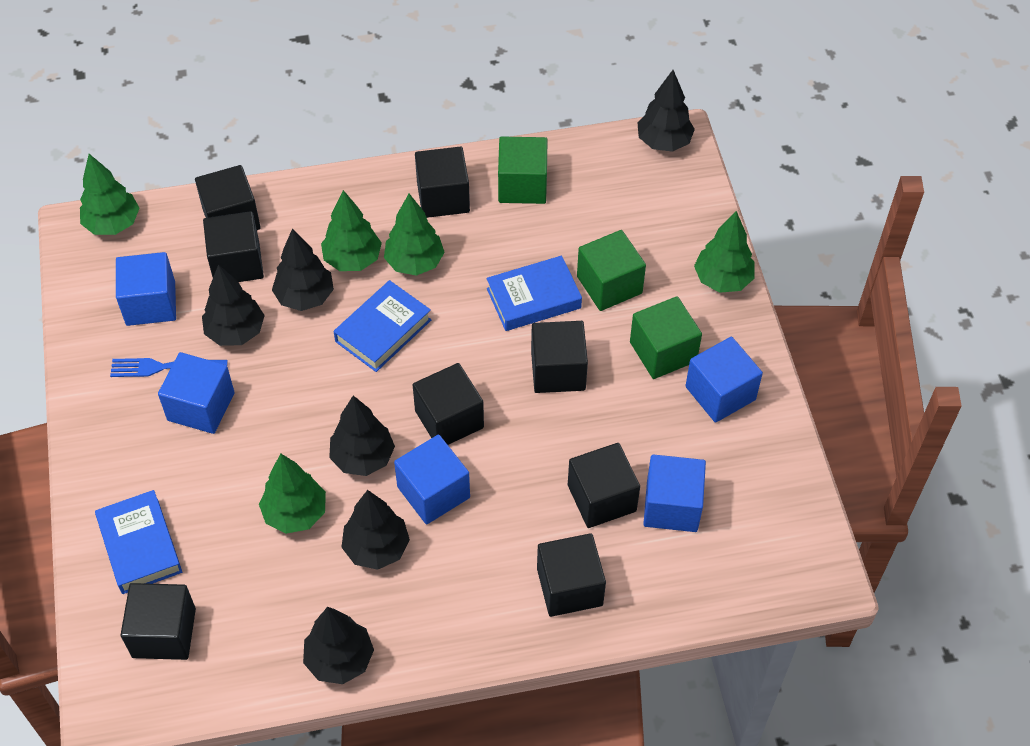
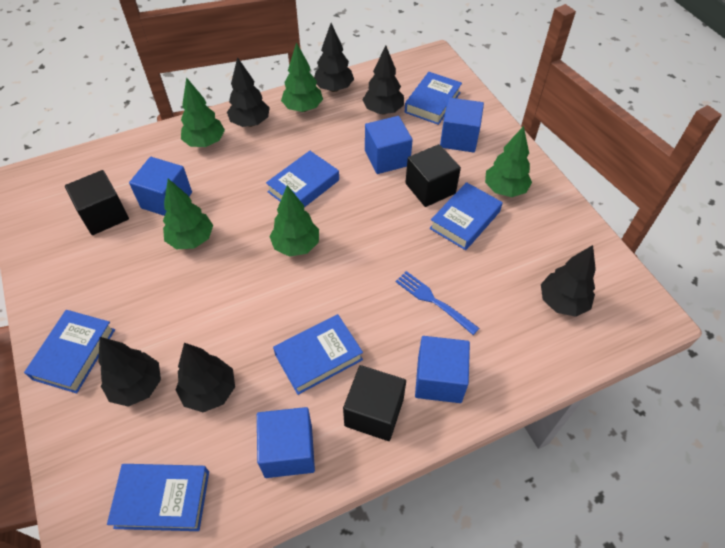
black cube: [121,583,196,660] [195,165,261,230] [203,211,264,282] [413,363,484,445] [415,146,470,218] [531,321,588,393] [537,533,606,617] [568,443,640,528] = 8 -> [65,170,129,235] [343,365,406,441] [405,144,461,207] = 3
blue book: [95,490,182,594] [334,280,431,372] [487,256,582,331] = 3 -> [24,310,115,393] [107,464,209,531] [266,151,339,208] [273,314,363,395] [405,72,462,125] [429,182,503,250] = 6
green cube: [498,136,547,204] [577,230,646,311] [630,296,702,379] = 3 -> none = 0

